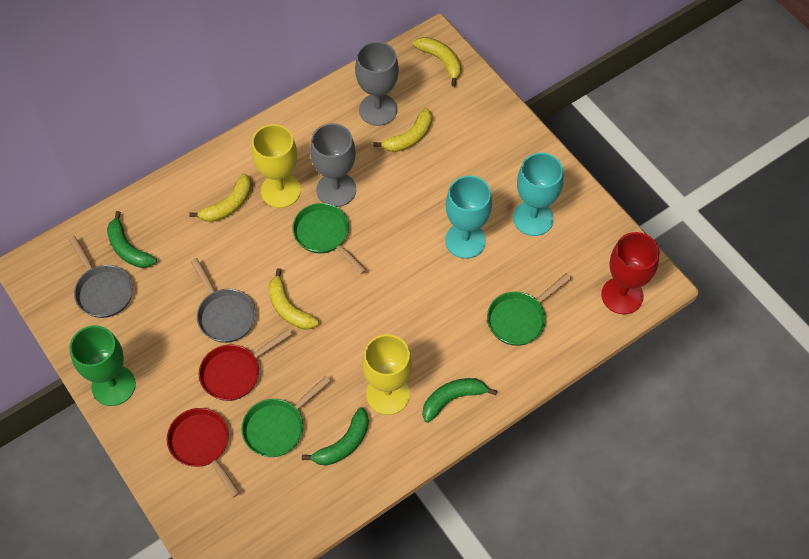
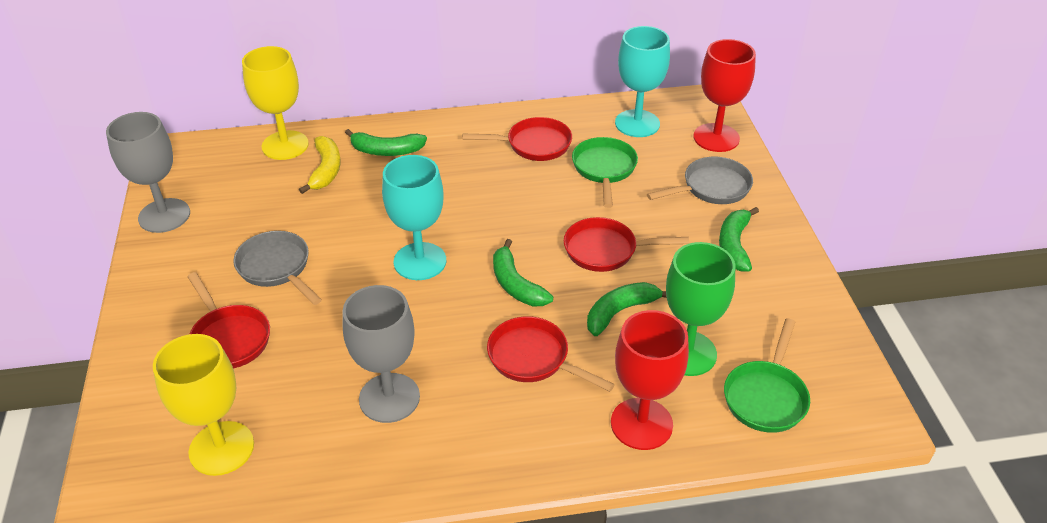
green banana: [107,211,157,268] [302,407,369,466] [422,378,497,423] = 3 -> [345,129,427,156] [493,239,553,306] [587,282,667,336] [719,207,759,272] = 4
green pan: [241,376,330,457] [292,203,366,274] [487,273,571,346] = 3 -> [572,137,638,208] [724,318,810,433] = 2
red goblet: [601,232,660,314] = 1 -> [611,310,689,450] [694,39,756,152] = 2
red pan: [167,408,240,497] [199,329,292,401] = 2 -> [187,272,270,368] [462,117,572,161] [487,316,615,392] [564,217,689,272] = 4
yellow banana: [189,173,251,222] [268,268,319,330] [373,107,432,152] [413,37,461,86] = 4 -> [299,136,340,194] = 1

